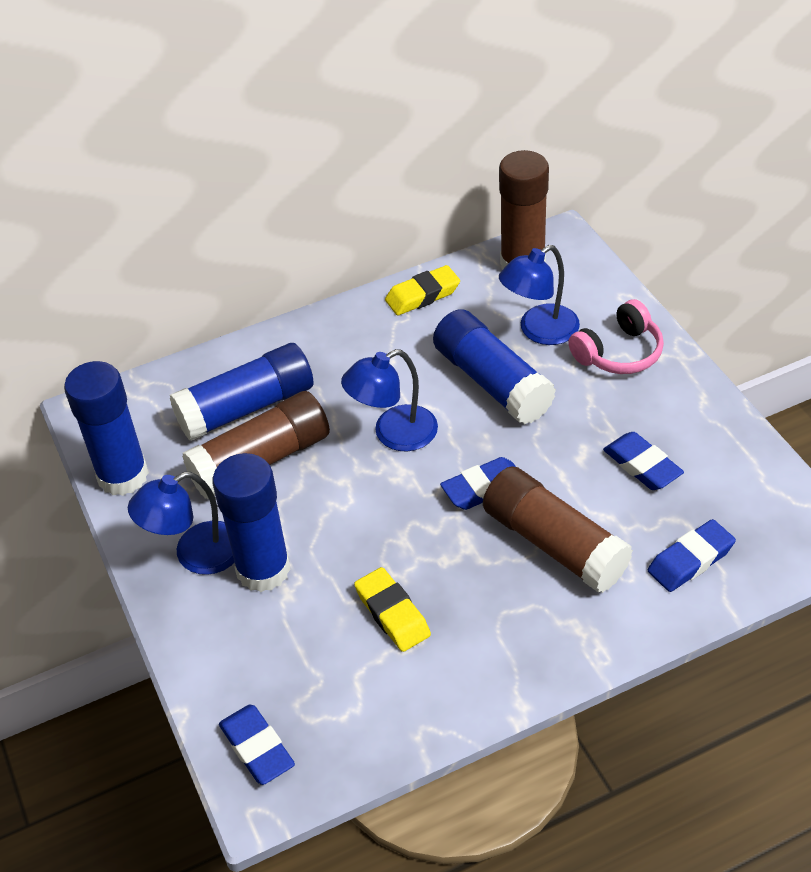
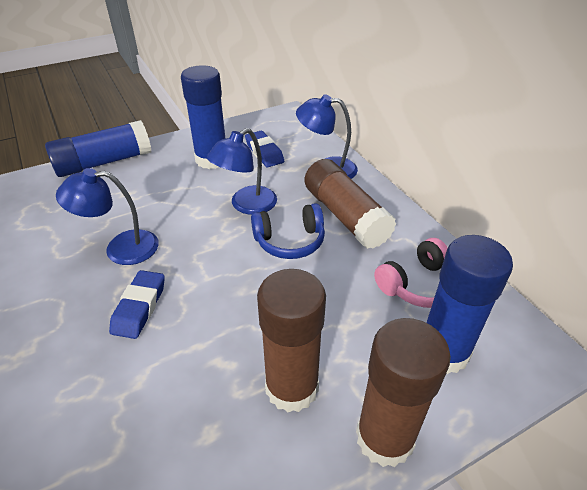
blue eraser: [219,705,295,785] [440,457,516,510] [603,432,684,490] [648,519,736,592] = 4 -> [109,270,165,339] [245,131,284,167] = 2
blue glue stick: [64,361,149,496] [170,343,314,441] [212,453,291,592] [433,309,556,425] = 4 -> [45,120,151,177] [181,65,225,169] [427,235,513,374] = 3
blue headphones: none = 0 -> [251,203,325,259] = 1
yellow eraser: [354,567,431,652] [385,265,460,316] = 2 -> none = 0

